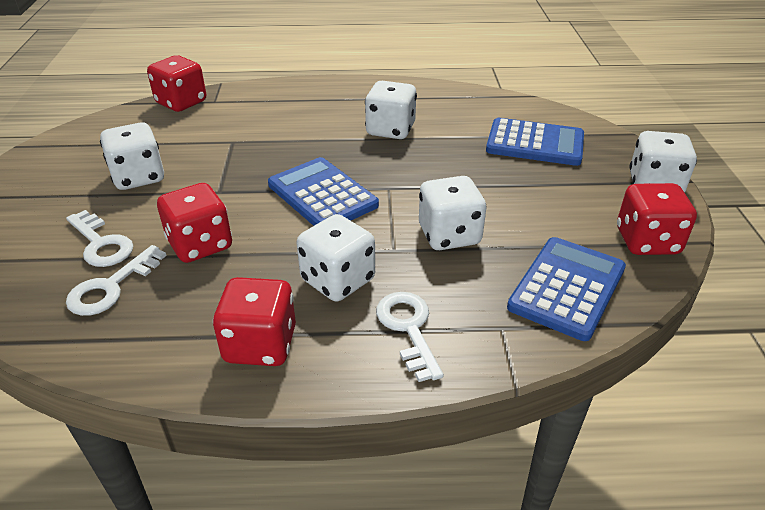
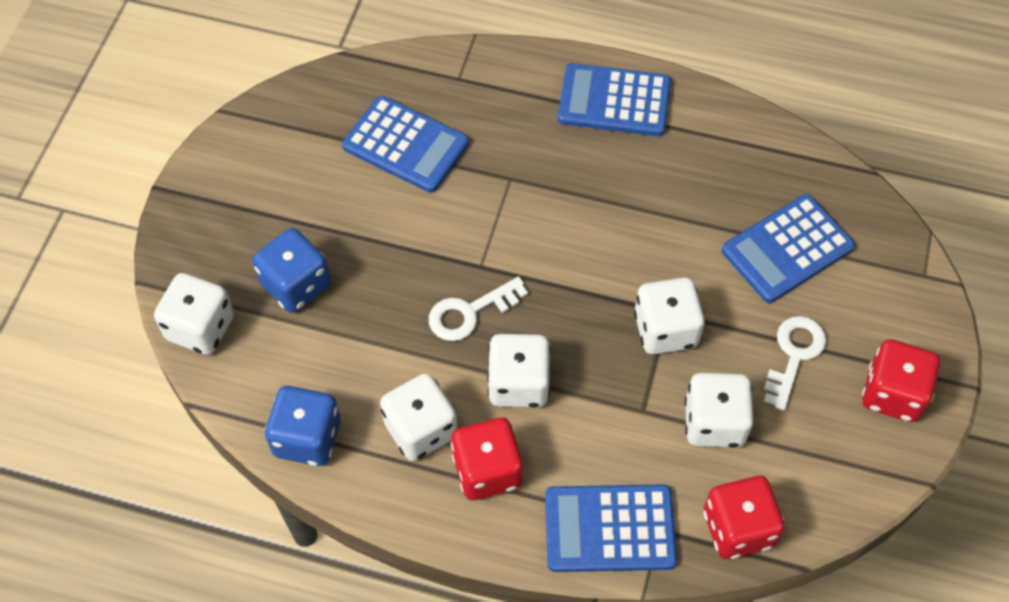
blue calculator: [268,157,379,226] [486,118,584,166] [507,237,626,341] = 3 -> [342,95,469,193] [545,484,677,572] [558,63,671,136] [722,194,855,303] = 4
blue dice: none = 0 -> [253,228,331,313] [265,386,340,466] = 2
red dice: [147,55,206,112] [157,183,232,263] [213,277,296,366] [617,183,697,255] = 4 -> [451,418,523,500] [704,476,785,559] [862,339,940,422] = 3
white key: [66,210,133,267] [66,245,167,316] [376,292,444,382] = 3 -> [429,277,528,341] [764,316,826,411] = 2

